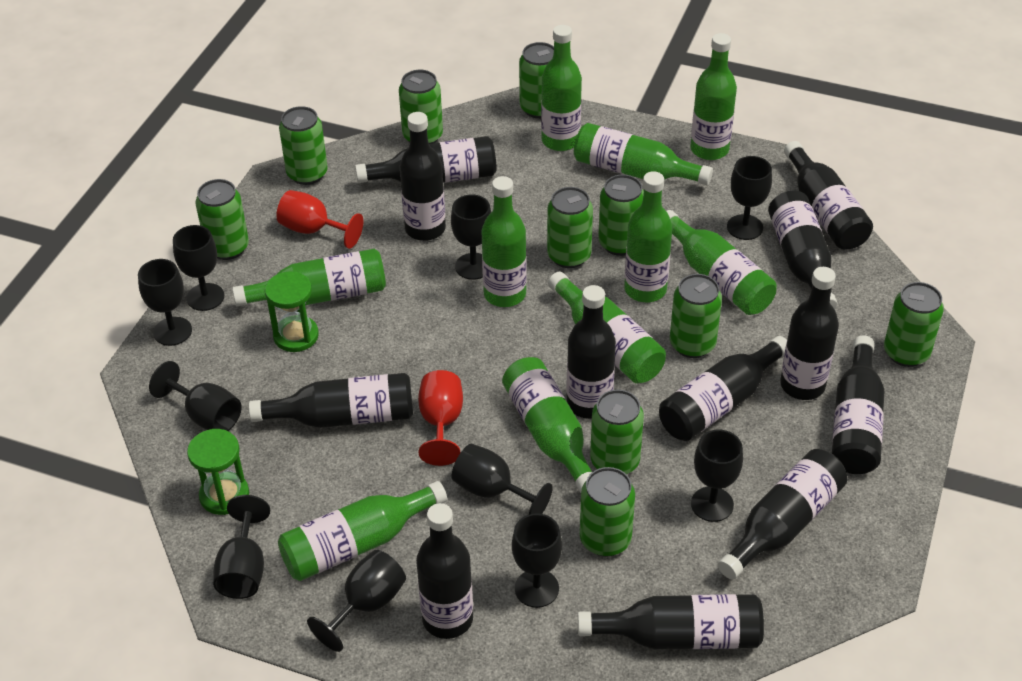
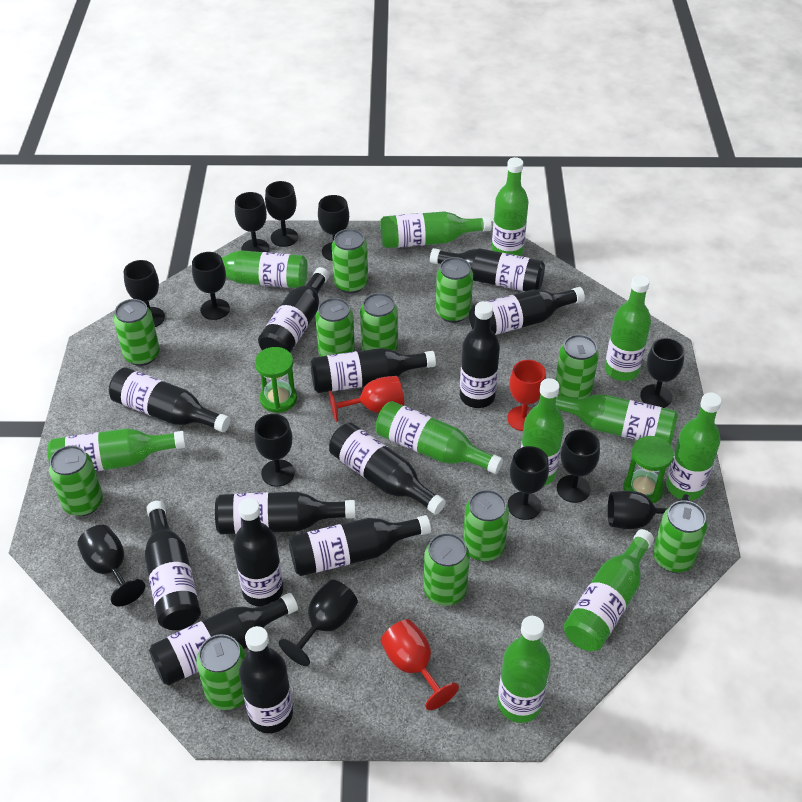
black bottle: [249,373,413,428] [355,136,496,183] [400,112,446,241] [416,503,473,639] [566,285,616,419] [578,594,764,649] [659,336,787,441] [718,449,847,580] [768,190,837,309] [780,267,839,400] [784,141,873,250] [832,335,884,474] = 12 -> [109,367,230,432] [145,501,201,630] [149,593,298,685] [215,492,356,534] [233,498,283,607] [239,626,293,733] [258,267,329,353] [289,515,431,576] [310,348,436,393] [329,423,446,515] [430,248,545,291] [460,301,500,408] [469,287,585,335] = 13
black goblet: [138,259,192,346] [149,361,242,431] [173,225,224,311] [213,495,270,599] [307,550,406,652] [451,195,491,280] [452,444,553,515] [512,513,562,608] [691,430,743,522] [727,156,772,240] = 10 -> [77,525,145,606] [124,260,165,327] [192,252,230,320] [235,192,269,252] [254,414,295,487] [265,181,298,247] [279,580,358,666] [318,195,349,261] [507,446,549,520] [557,429,600,503] [608,491,690,529] [640,338,685,408] = 12
green bottle: [232,249,386,306] [278,481,447,581] [481,176,527,307] [502,357,592,493] [541,25,582,151] [548,271,666,383] [574,123,713,185] [624,171,672,302] [666,210,777,315] [690,33,737,160] = 10 -> [47,428,186,471] [192,250,308,288] [375,401,503,474] [380,211,492,248] [492,157,529,256] [498,616,551,723] [521,378,564,486] [556,394,678,445] [563,529,654,651] [605,275,651,381] [666,392,722,500] = 11
green can: [195,179,249,260] [279,106,328,185] [399,70,443,144] [519,42,554,119] [547,187,593,268] [580,467,635,557] [590,390,644,474] [598,174,644,256] [670,274,722,358] [884,282,944,367] = 10 -> [49,445,103,516] [114,299,160,366] [196,634,245,710] [315,298,355,357] [332,229,368,293] [360,293,398,351] [424,533,470,606] [436,257,473,323] [463,490,509,562] [555,334,599,399] [653,500,707,573] = 11
red goblet: [276,190,364,249] [418,370,463,466] = 2 -> [329,376,404,422] [381,619,459,710] [507,360,546,431] = 3

